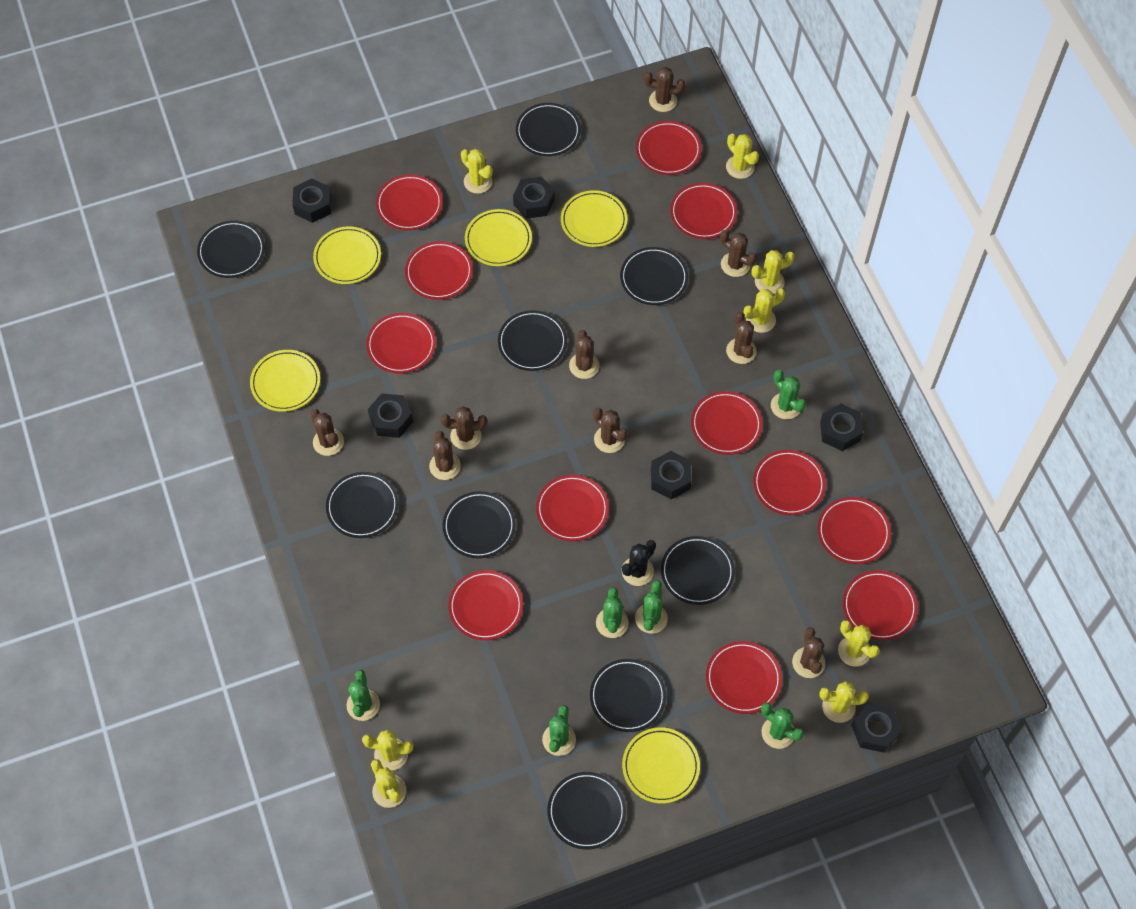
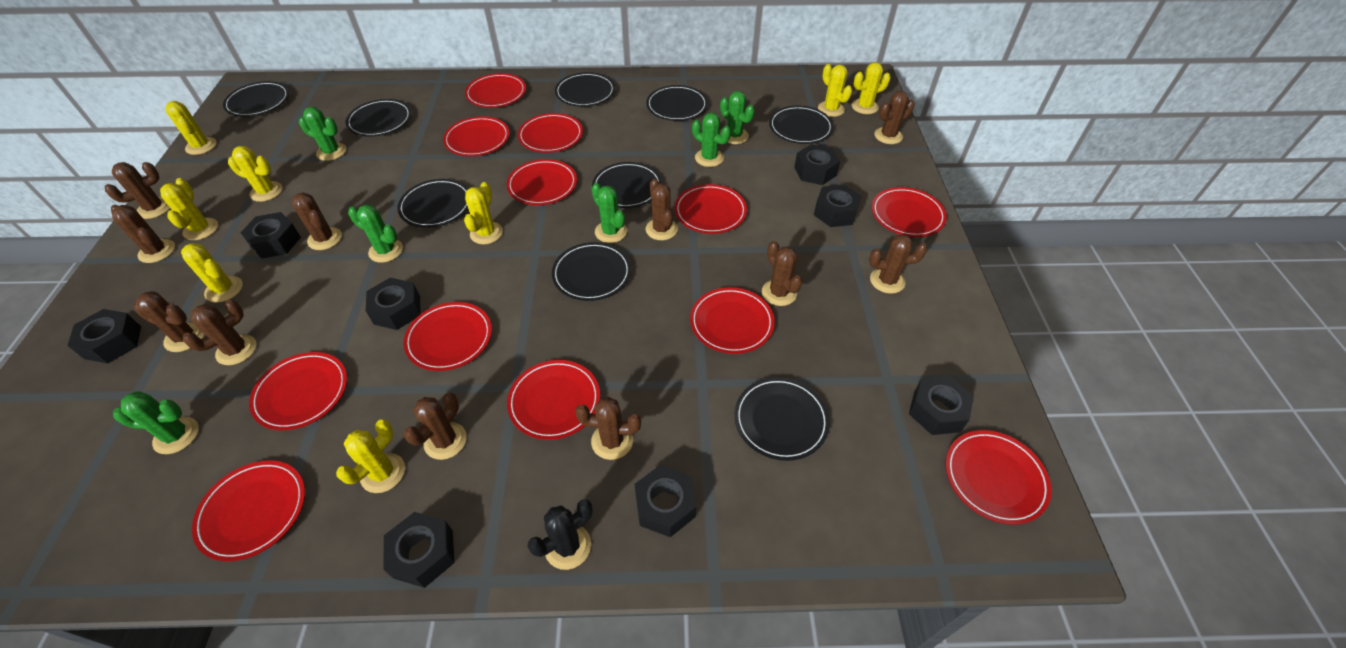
black nut: [292,178,332,223] [368,393,413,438] [513,176,555,219] [651,451,692,499] [820,403,863,451] [851,702,902,753] = 6 -> [67,309,141,363] [240,212,301,259] [366,278,420,330] [383,512,454,588] [635,465,696,537] [794,144,840,185] [814,184,861,227] [909,376,974,435] = 8
brown cactus: [310,409,344,456] [429,431,461,480] [441,406,487,450] [569,330,600,379] [593,408,628,453] [644,67,685,112] [720,230,757,277] [726,311,757,364] [792,627,825,678] = 9 -> [105,162,170,219] [111,205,175,263] [134,291,204,352] [183,300,256,365] [292,192,342,250] [403,393,467,460] [575,397,641,460] [645,178,678,240] [762,241,802,306] [869,234,928,294] [874,91,914,144] = 11
yellow plate: [250,350,320,412] [313,227,381,284] [465,209,532,266] [561,190,628,247] [622,727,700,803] = 5 -> none = 0

